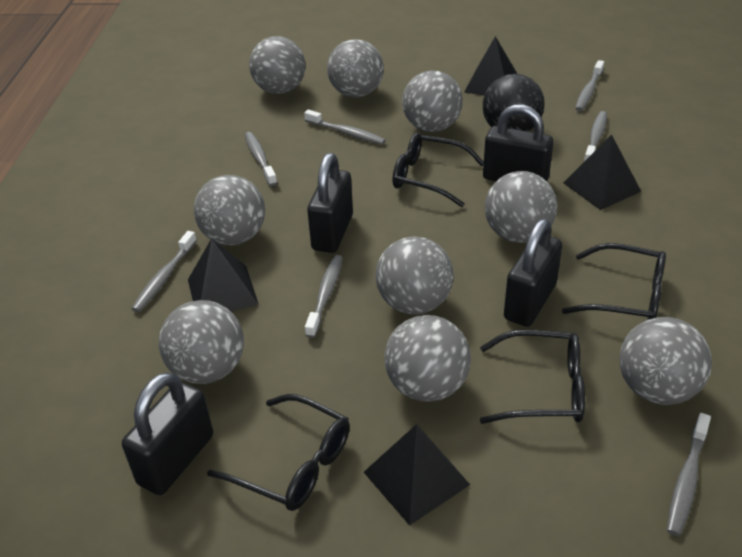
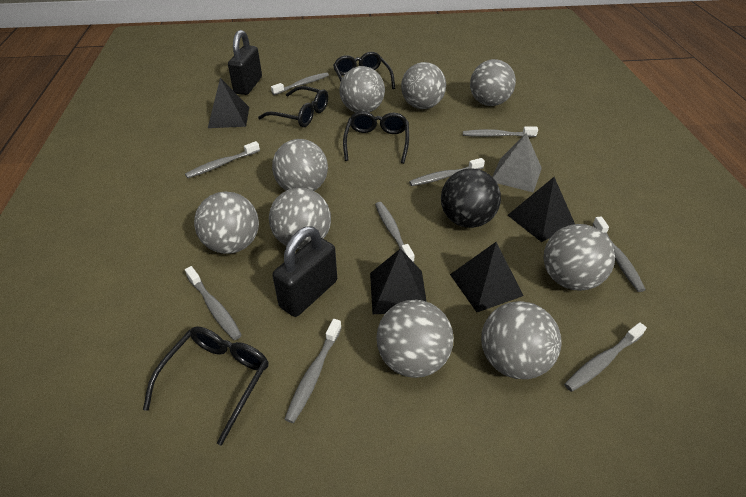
black padlock: [122,372,213,495] [307,153,353,253] [483,104,554,181] [504,219,562,327] = 4 -> [228,30,262,95] [272,226,337,317] = 2
grey pyramid: none = 0 -> [492,133,542,192] = 1
grey toothbrush: [131,231,197,312] [245,132,277,186] [304,110,386,145] [305,255,343,338] [575,60,604,111] [584,111,607,162] [667,413,711,536] = 7 -> [185,141,260,178] [185,266,242,340] [271,72,329,95] [285,319,342,423] [375,202,415,262] [409,158,485,186] [463,126,538,137] [564,322,647,392] [593,216,646,292] = 9

